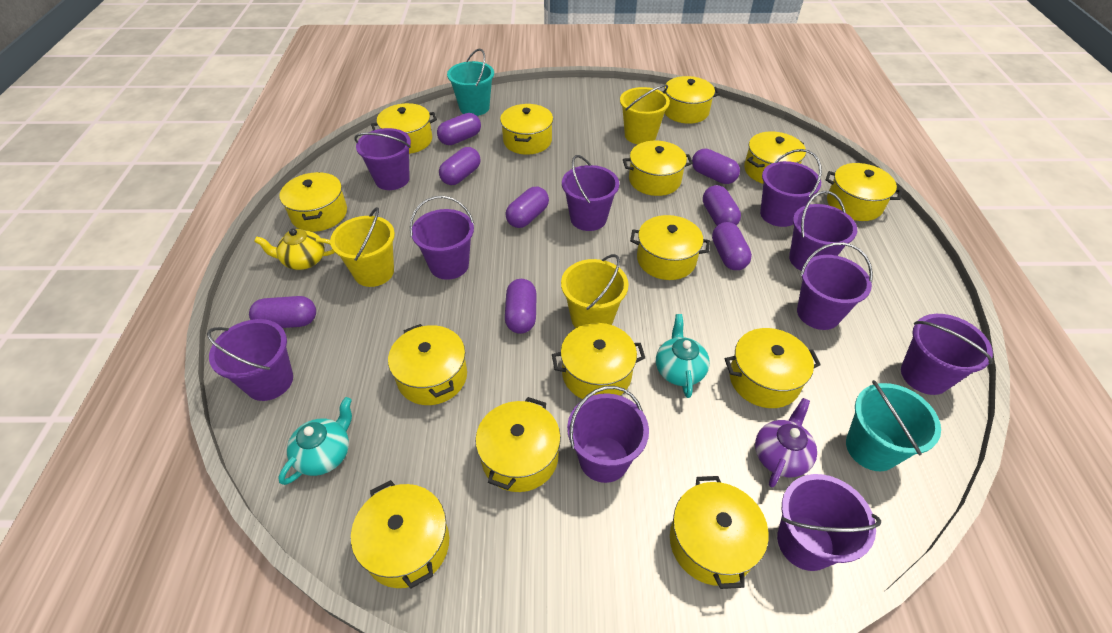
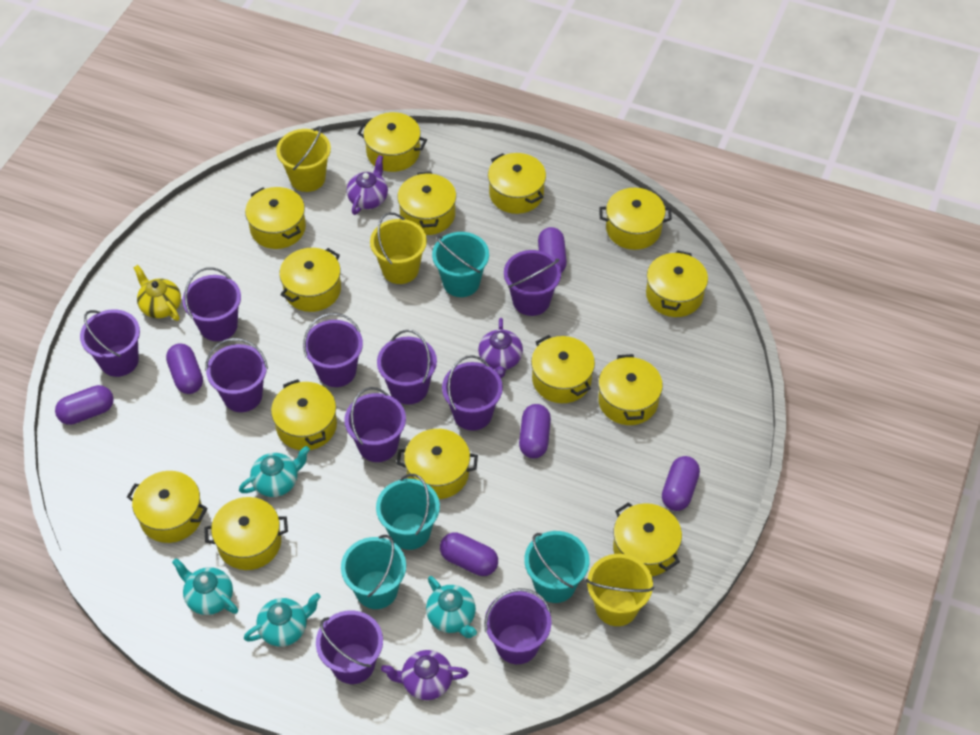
purple capsule: [249,296,316,328] [437,113,481,145] [439,147,481,185] [505,186,549,228] [505,279,537,334] [692,149,740,184] [703,185,741,226] [712,222,752,270] = 8 -> [55,385,114,425] [166,343,203,394] [440,532,498,576] [519,404,551,458] [538,227,567,273] [662,456,700,511] = 6
purple teapot: [755,398,817,487] = 1 -> [347,155,388,215] [381,650,469,700] [478,318,523,378] = 3
turquoise bucket: [447,49,494,116] [846,380,941,471] = 2 -> [341,535,406,609] [376,474,440,550] [432,232,489,297] [524,531,589,603] = 4
turquoise teapot: [278,397,352,485] [656,314,710,398] = 2 -> [172,558,238,615] [239,446,310,497] [244,593,321,647] [426,576,477,638] = 4

